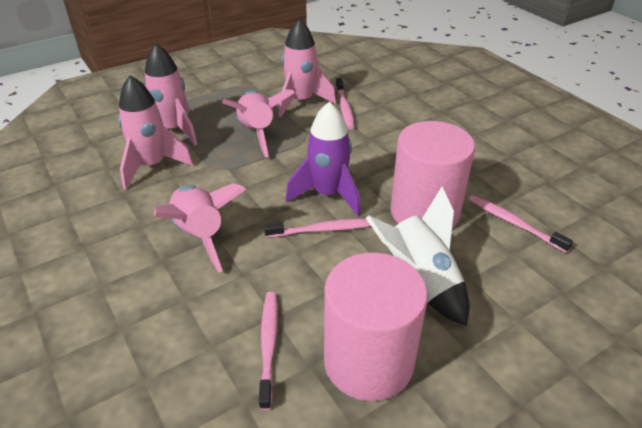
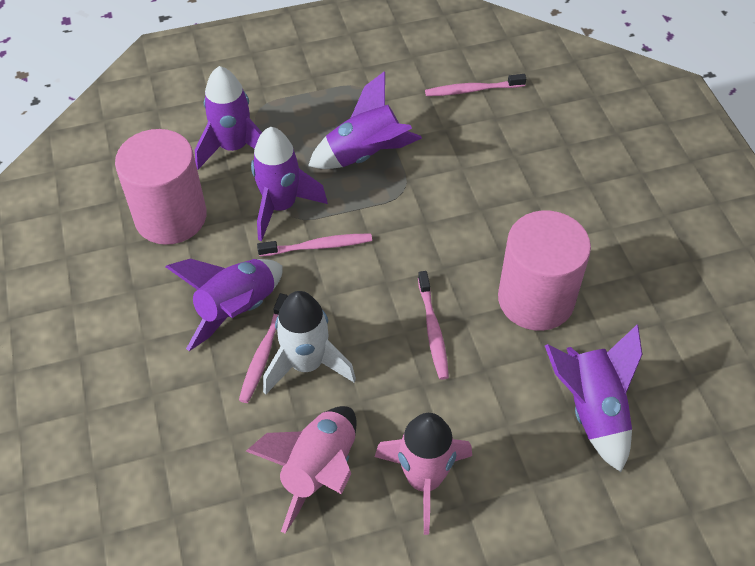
pink rocket: [118,75,193,189] [145,43,197,146] [154,183,246,273] [222,90,295,158] [278,18,336,117] = 5 -> [246,406,357,533] [375,413,472,535] = 2
purple rocket: [286,101,361,217] = 1 -> [166,259,283,351] [195,66,262,170] [251,127,328,241] [308,71,422,169] [545,324,642,472] = 5

